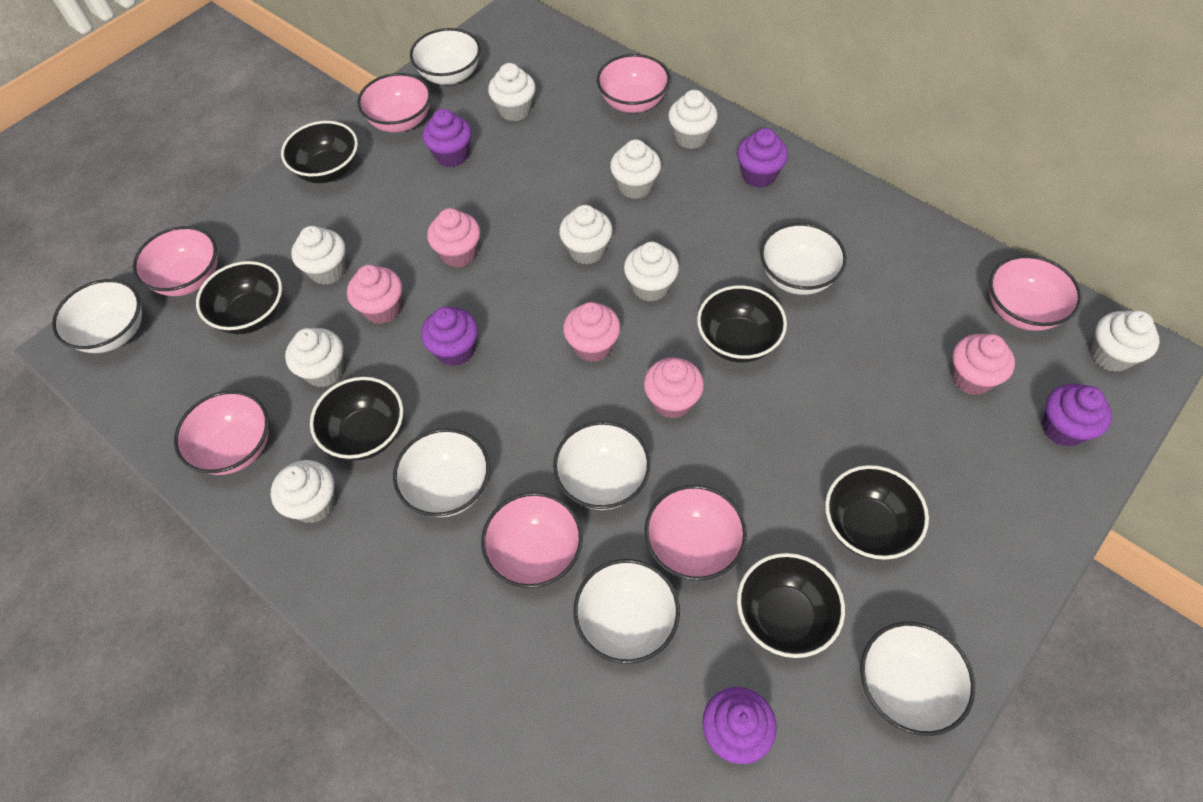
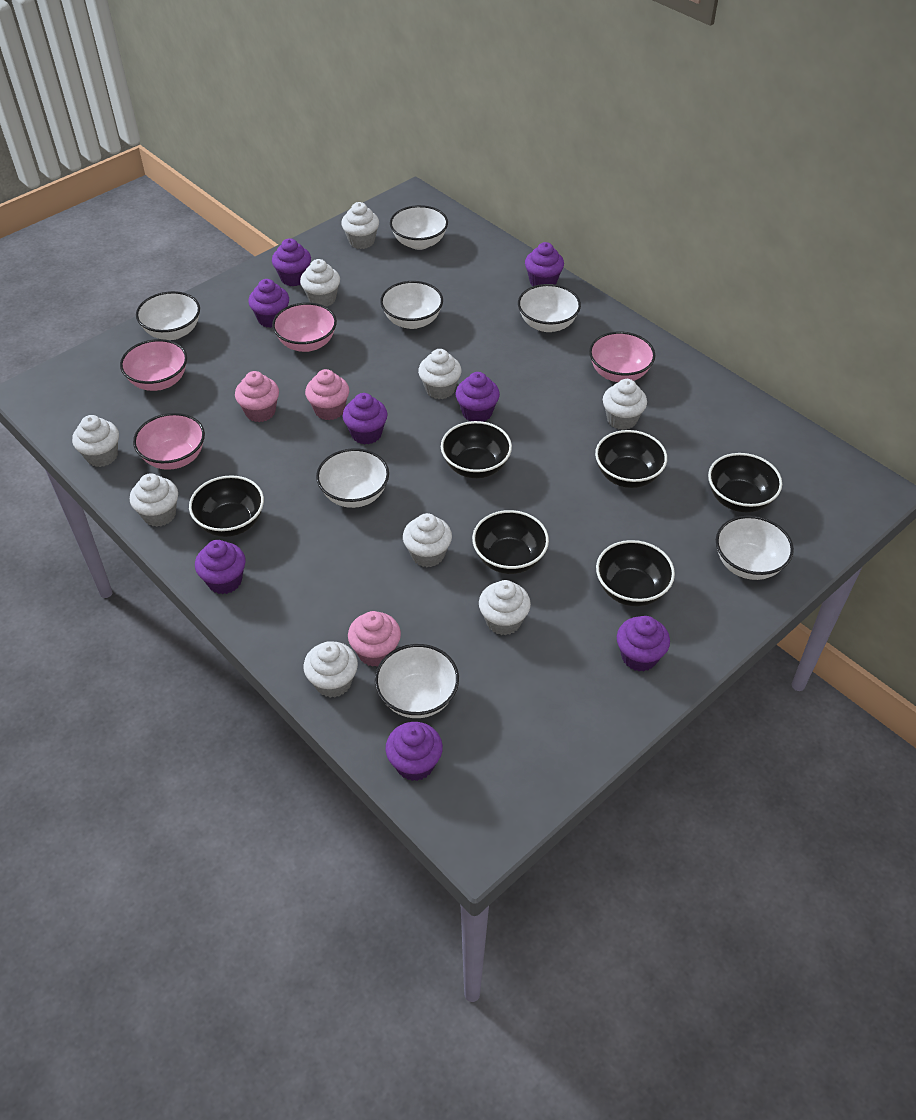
pink bowl: [133,226,217,296] [174,390,269,475] [357,73,431,132] [481,492,583,588] [597,54,670,113] [644,485,747,581] [989,255,1082,331] = 7 -> [120,339,187,391] [133,413,205,470] [272,302,337,352] [589,331,655,382] = 4
pink cupcake: [347,265,402,324] [427,208,480,268] [563,302,621,362] [644,358,704,419] [952,334,1015,395] = 5 -> [235,371,279,422] [305,369,349,420] [348,611,401,667] = 3
purple cupcake: [421,307,478,366] [423,109,472,167] [703,687,777,764] [737,128,788,188] [1042,384,1112,447] = 5 -> [195,540,246,594] [248,279,289,328] [272,238,311,286] [343,393,388,445] [385,722,443,781] [456,372,500,422] [525,242,564,286] [617,616,670,671] = 8

